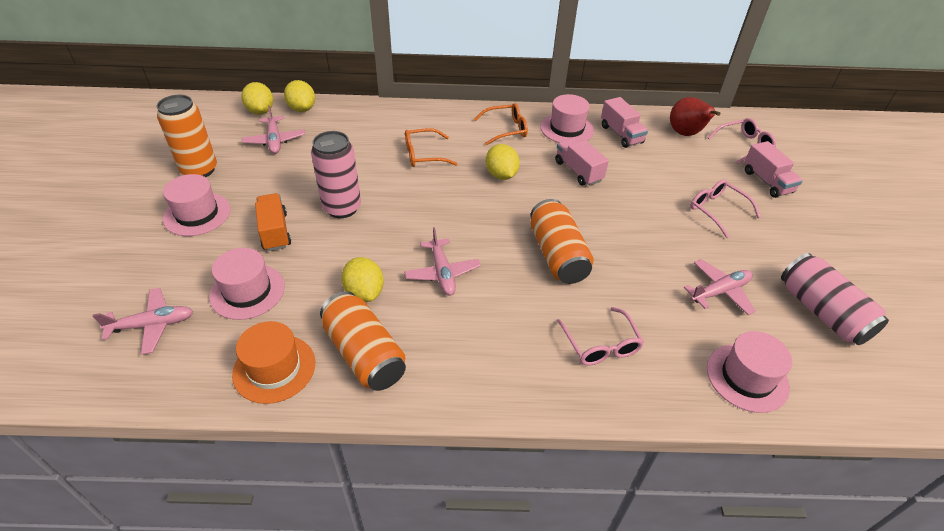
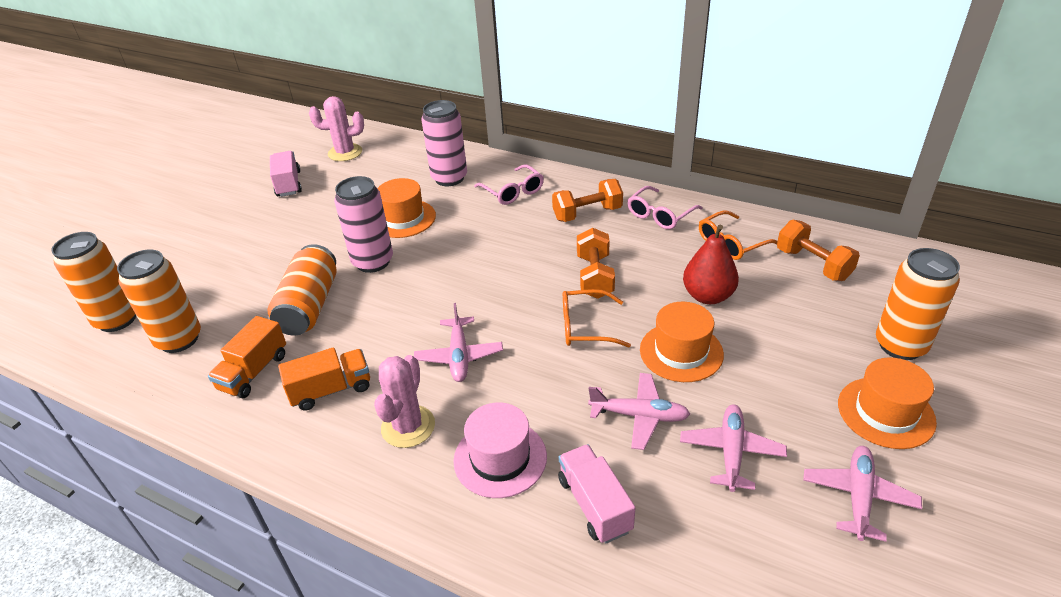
orange can: [157,95,217,177] [320,291,406,391] [530,199,594,284] = 3 -> [51,232,136,332] [117,250,201,353] [267,244,337,336] [876,248,960,360] = 4
orange dumbbell: none = 0 -> [552,179,623,222] [577,228,615,299] [777,220,860,281] = 3
orange hat: [232,321,315,404] = 1 -> [377,178,436,238] [640,302,724,382] [838,357,937,449] = 3
orange truck: [255,193,291,251] = 1 -> [208,316,286,398] [278,347,370,411] = 2
pink cactus: none = 0 -> [309,96,364,161] [374,355,435,448] = 2
pink glasses: [557,307,644,365] [690,180,761,238] [708,118,776,164] = 3 -> [474,164,544,205] [628,186,703,229] = 2
pink hat: [163,174,231,236] [209,248,285,320] [540,94,594,143] [707,331,792,413] = 4 -> [453,402,547,498] = 1
pink truck: [555,138,609,186] [601,97,648,148] [744,141,803,198] = 3 -> [270,151,302,197] [558,444,635,544] = 2
yellow lemon: [241,82,273,115] [284,80,315,112] [341,257,384,302] [486,144,520,180] = 4 -> none = 0

